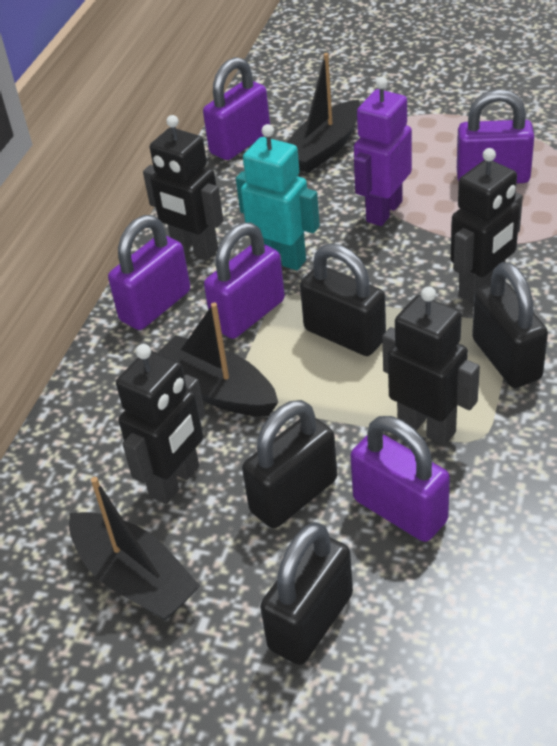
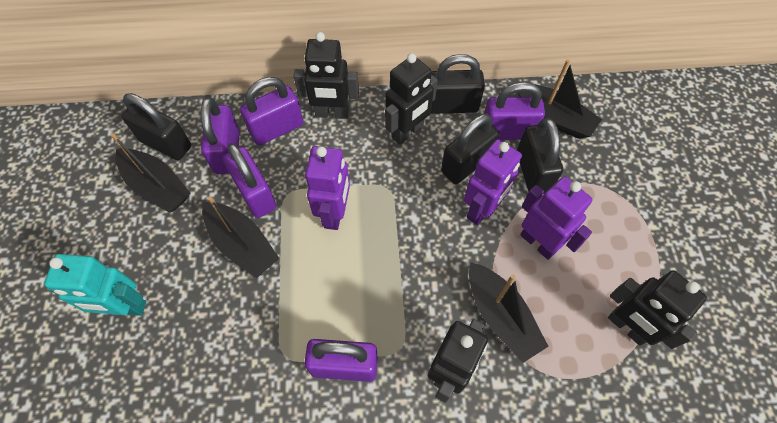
black boat: [69,477,200,621] [157,303,278,416] [286,53,360,173] = 3 -> [111,133,190,212] [202,196,279,278] [469,262,549,363] [517,59,602,139] = 4
purple robot: [354,77,412,226] = 1 -> [305,146,350,230] [464,139,522,225] [521,177,592,260] = 3

